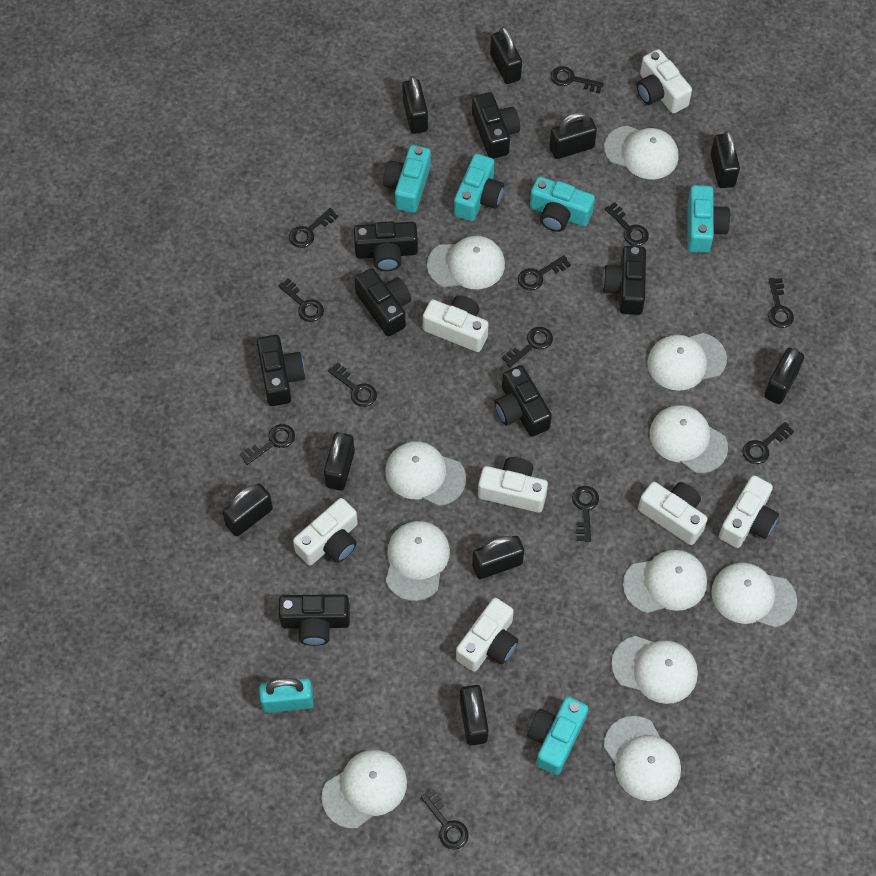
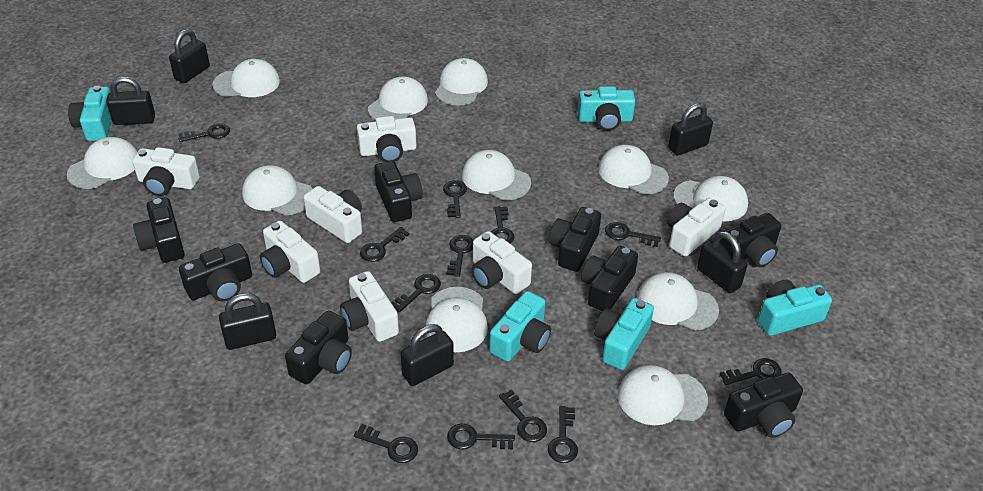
black camera: [257,335,305,406] [279,594,350,646] [354,221,418,271] [354,268,411,336] [472,92,520,159] [494,365,552,437] [603,246,646,315] = 7 -> [133,198,185,263] [179,243,252,302] [285,311,352,384] [374,161,423,222] [549,207,601,272] [581,246,638,311] [720,213,781,267] [724,372,803,438] = 8
black padlock: [222,483,273,536] [324,432,355,491] [402,76,428,134] [460,685,489,745] [472,536,524,579] [490,26,522,84] [549,112,597,159] [711,130,740,188] [764,348,804,404] = 9 -> [106,77,155,125] [169,29,210,83] [219,293,276,350] [401,324,454,386] [668,103,713,155] [697,231,748,293] = 6
turquoise padlock: [259,678,314,713] = 1 -> none = 0

